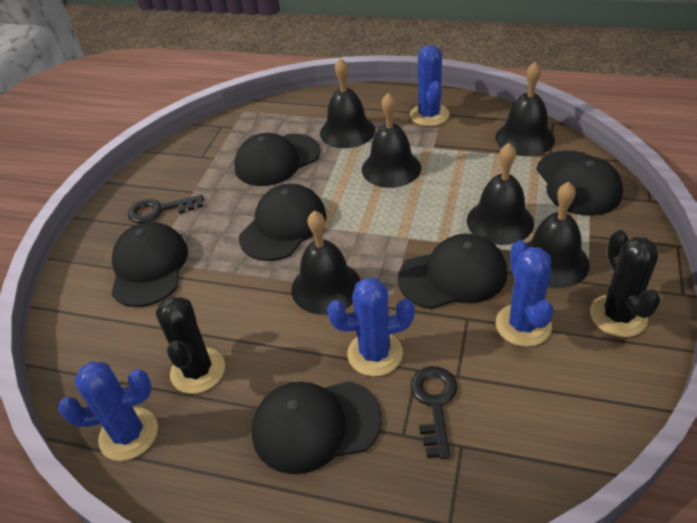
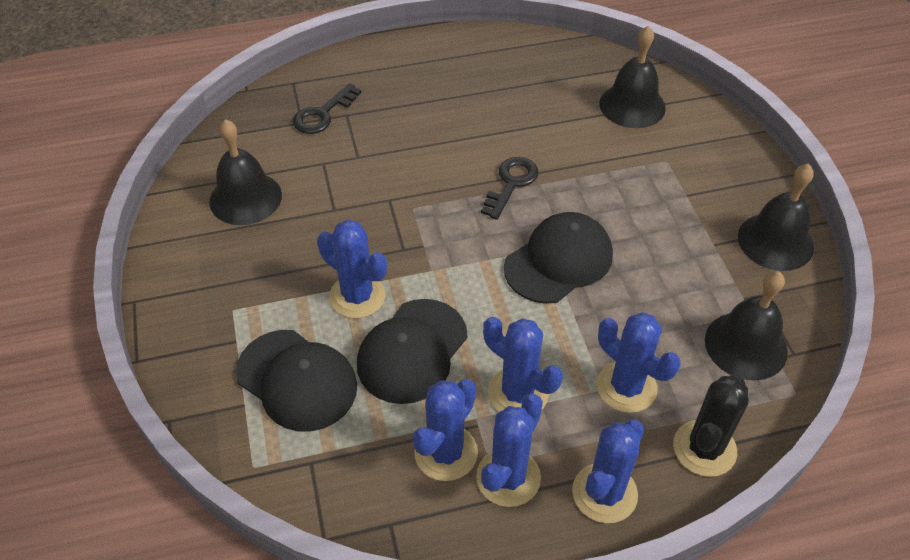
black bell: [292,210,361,315] [320,58,375,148] [362,93,421,188] [467,143,534,245] [495,62,555,156] [526,182,590,288] = 6 -> [209,119,282,225] [600,26,666,128] [705,271,788,380] [738,164,814,271] = 4
black cactus: [156,296,225,394] [590,230,660,337] = 2 -> [673,375,749,477] = 1
black cap: [111,222,188,307] [234,133,320,186] [239,184,326,261] [252,381,382,474] [398,234,507,309] [536,150,623,216] = 6 -> [236,330,357,432] [357,299,467,404] [504,212,613,304] = 3
blue cactus: [58,361,158,461] [327,277,415,376] [410,45,449,126] [496,240,554,347] = 4 -> [317,220,387,318] [413,379,478,481] [476,394,543,507] [483,317,563,412] [572,420,644,523] [597,312,680,413] = 6

